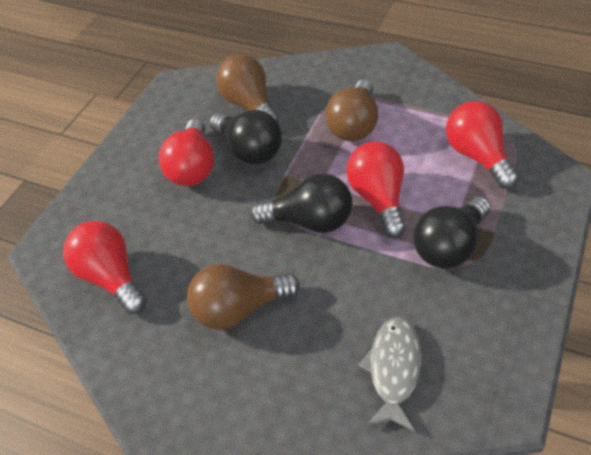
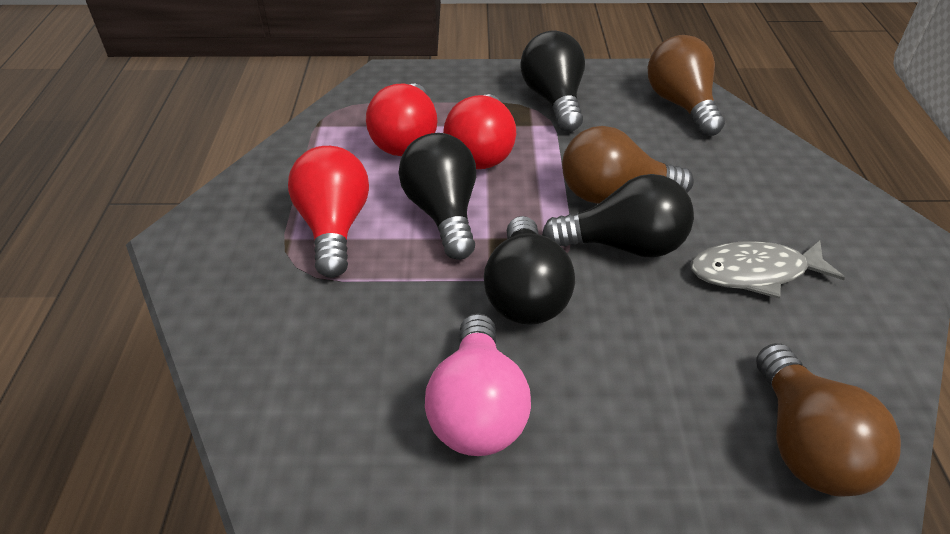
black light bulb: [209,110,282,164] [250,173,353,233] [413,196,491,269] = 3 -> [398,133,476,260] [484,216,575,325] [521,31,585,132] [542,174,694,257] = 4
pink light bulb: none = 0 -> [425,313,531,456] = 1
red light bulb: [63,221,147,314] [158,119,214,186] [346,141,406,238] [446,101,519,189] = 4 -> [288,146,369,278] [366,83,437,156] [443,94,516,169] = 3

